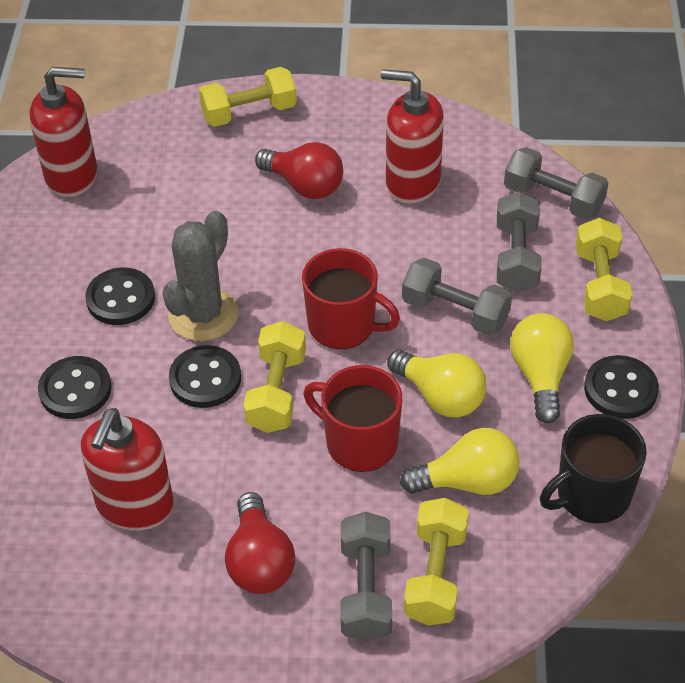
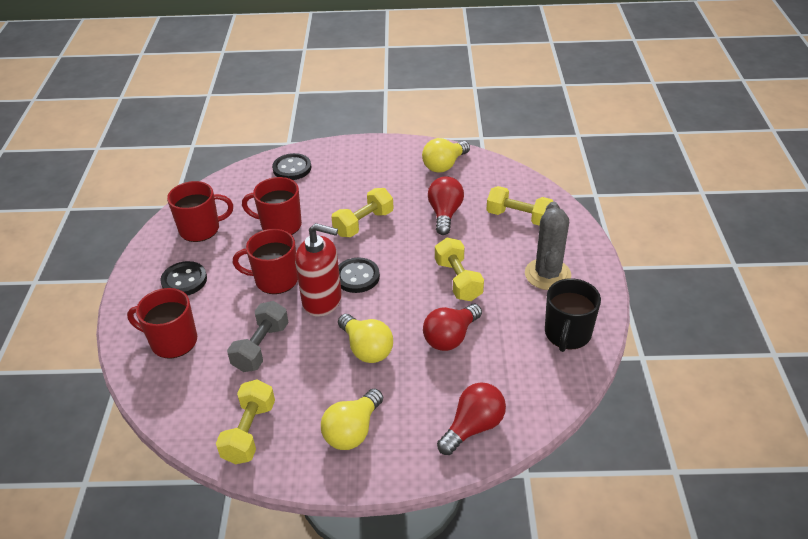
black button: [38,356,112,419] [85,267,155,325] [169,345,241,408] [584,355,659,419] = 4 -> [160,261,207,296] [272,153,311,180] [338,258,380,293] = 3
grey dumbbell: [341,511,392,642] [402,258,512,336] [497,191,542,293] [504,147,609,220] = 4 -> [227,301,289,372] = 1
red light bulb: [225,492,295,594] [255,142,343,199] = 2 -> [423,304,482,351] [428,176,464,235] [437,382,506,455] = 3
red mug: [302,248,400,349] [304,365,402,472] = 2 -> [127,288,197,359] [167,181,233,242] [233,229,298,294] [242,177,302,235] = 4
red soap dispenser: [29,67,97,197] [81,408,174,531] [381,69,444,203] = 3 -> [295,223,342,317] = 1

